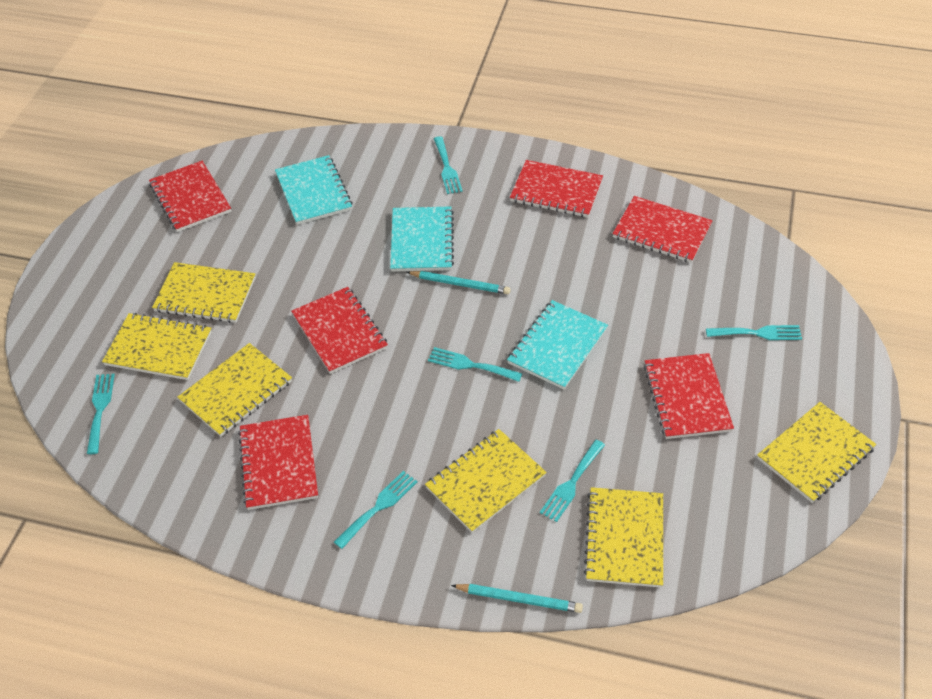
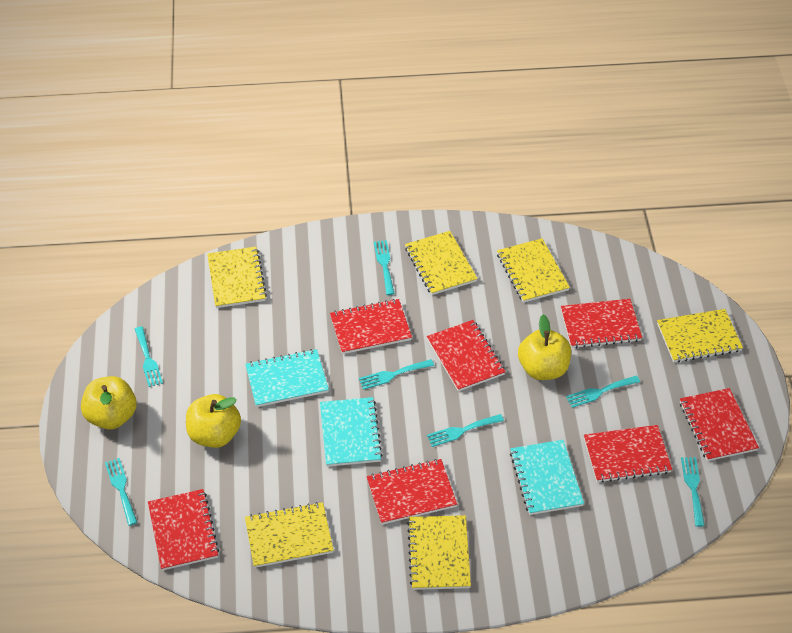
red notebook: [149,161,231,232] [238,415,318,510] [291,287,388,374] [510,160,603,217] [612,196,713,263] [643,353,734,439] = 6 -> [148,489,219,571] [330,299,412,354] [367,459,457,524] [427,320,505,392] [561,299,642,348] [584,425,672,483] [680,388,759,461] = 7
turquoise fork: [87,374,115,454] [334,471,418,549] [428,347,523,382] [434,136,463,194] [540,440,605,522] [706,325,802,340] = 6 -> [105,458,138,526] [135,326,163,387] [359,359,434,390] [374,240,395,295] [427,414,504,447] [566,375,640,408] [681,457,705,527] = 7
turquoise pencil: [407,271,511,294] [451,584,583,613] = 2 -> none = 0
yellow apple: none = 0 -> [81,376,137,429] [186,394,241,448] [518,315,571,380] = 3

